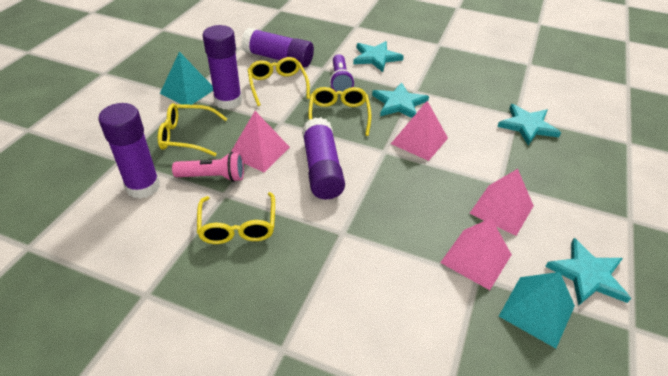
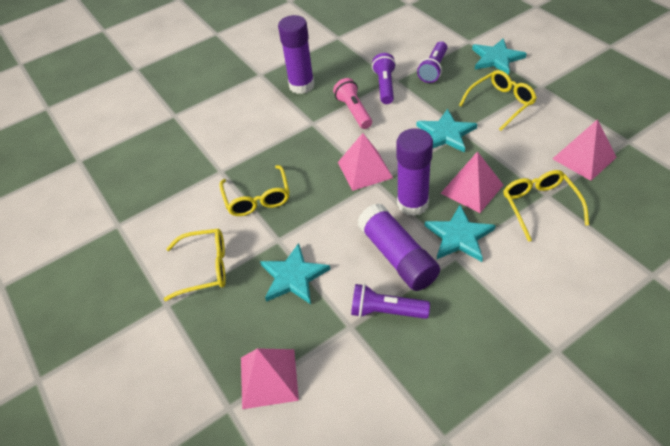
purple flashlight: [330,54,354,92] = 1 -> [351,284,430,319] [372,53,396,104] [417,41,447,83] = 3
purple glue stick: [98,103,160,199] [203,25,242,110] [241,28,314,67] [302,117,345,199] = 4 -> [278,15,315,94] [357,203,440,291] [396,128,433,216] = 3
turquoise pyramid: [160,52,213,105] [499,272,575,348] = 2 -> none = 0

